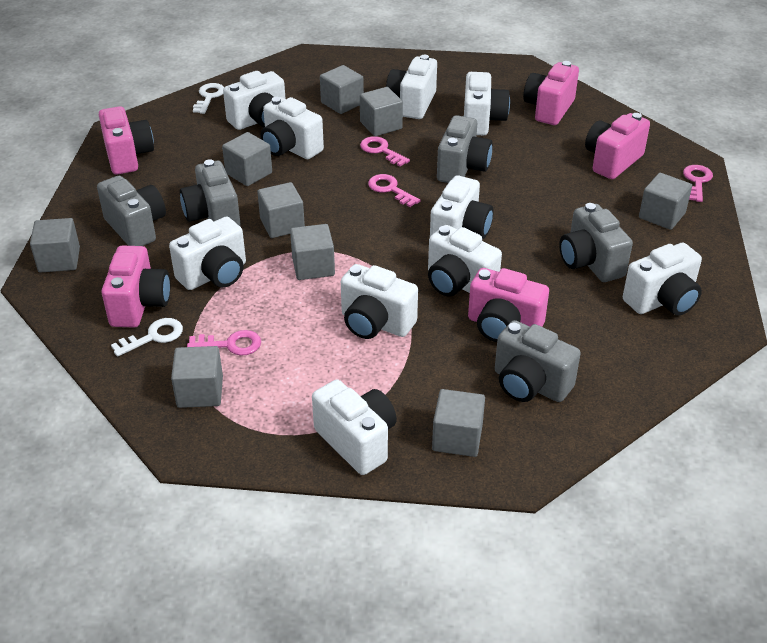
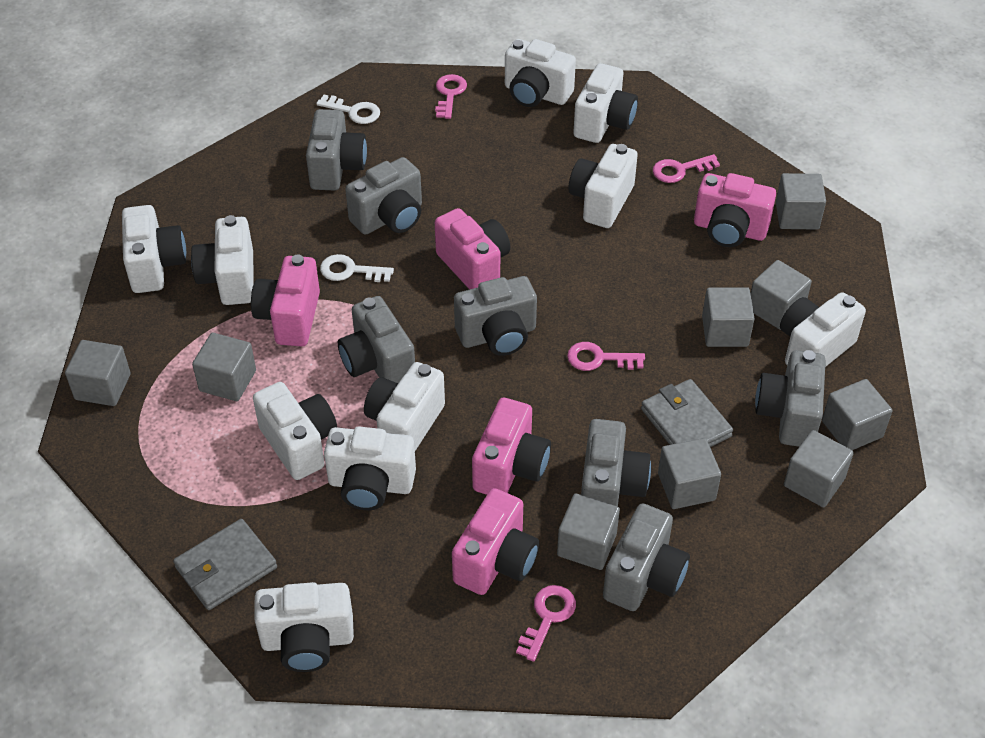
grey camera: [97,176,166,246] [180,159,241,226] [437,115,493,183] [495,320,581,402] [559,203,633,282] = 5 -> [306,109,367,190] [338,296,415,383] [345,157,422,235] [454,276,537,356] [581,419,651,506] [603,503,690,611] [755,350,826,447] = 7
grey wallet: none = 0 -> [173,519,277,610] [641,379,733,447] = 2

